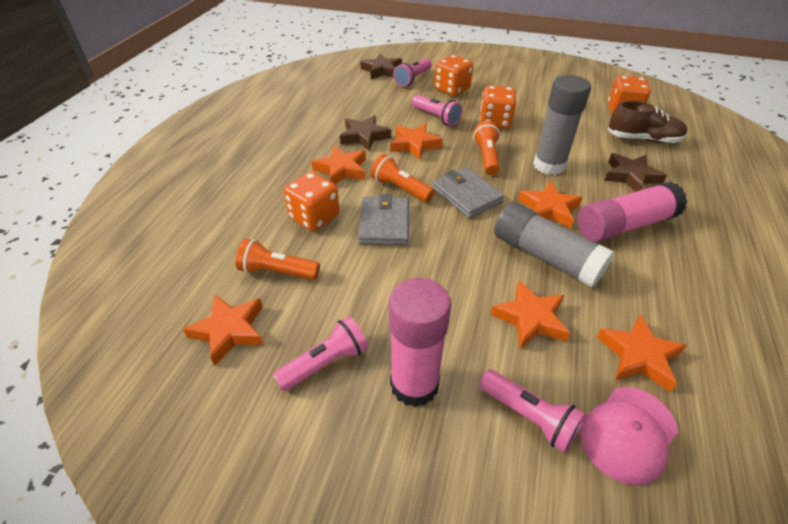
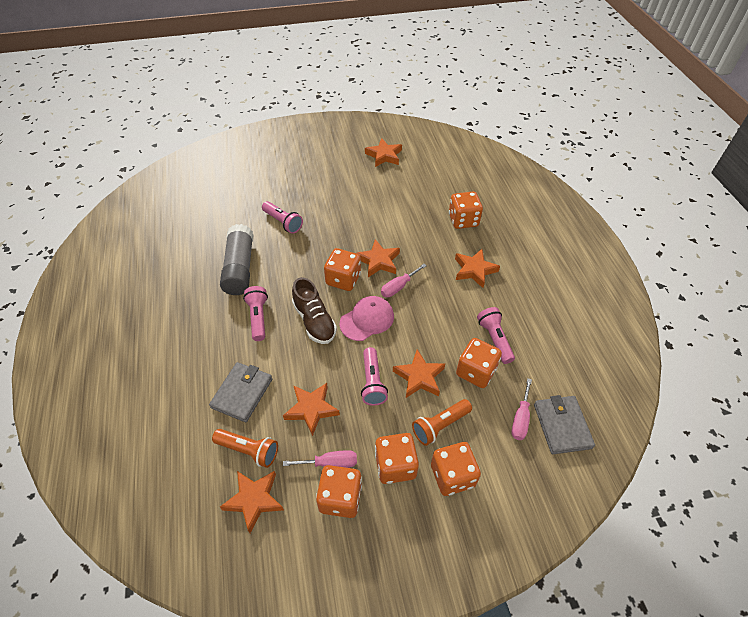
brown star: [340,115,391,151] [360,54,402,79] [604,153,667,192] = 3 -> none = 0
grey glue stick: [494,202,614,288] [533,75,591,175] = 2 -> [220,224,253,295] = 1
orange dice: [284,172,340,231] [434,55,473,96] [480,86,516,129] [608,76,651,114] = 4 -> [316,465,362,518] [324,248,361,291] [375,433,419,484] [431,442,481,496] [449,192,483,229] [456,338,502,388] = 6
orange flashlight: [236,239,320,280] [371,154,434,202] [473,121,500,175] = 3 -> [212,429,278,468] [412,399,472,446] = 2
pink glue stick: [389,278,451,407] [578,182,688,242] = 2 -> none = 0
pink screwdriver: none = 0 -> [283,450,357,468] [381,264,427,297] [512,378,532,440] = 3

